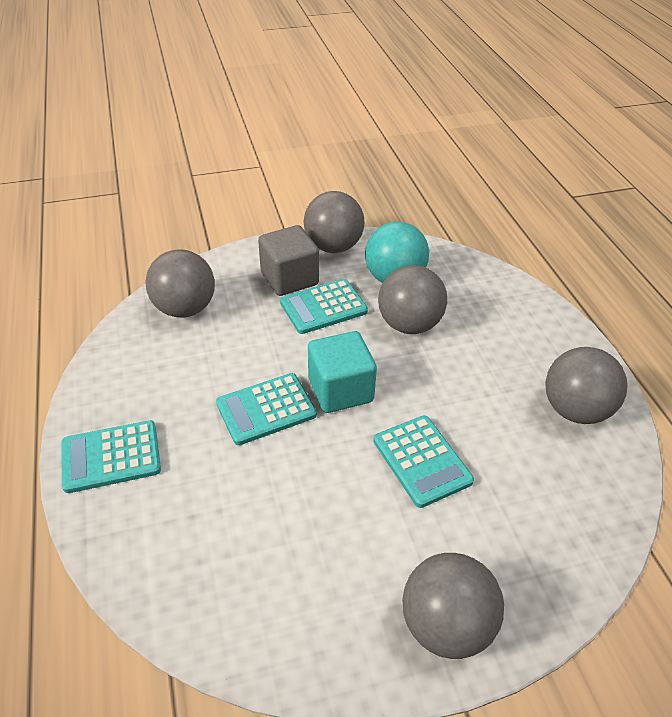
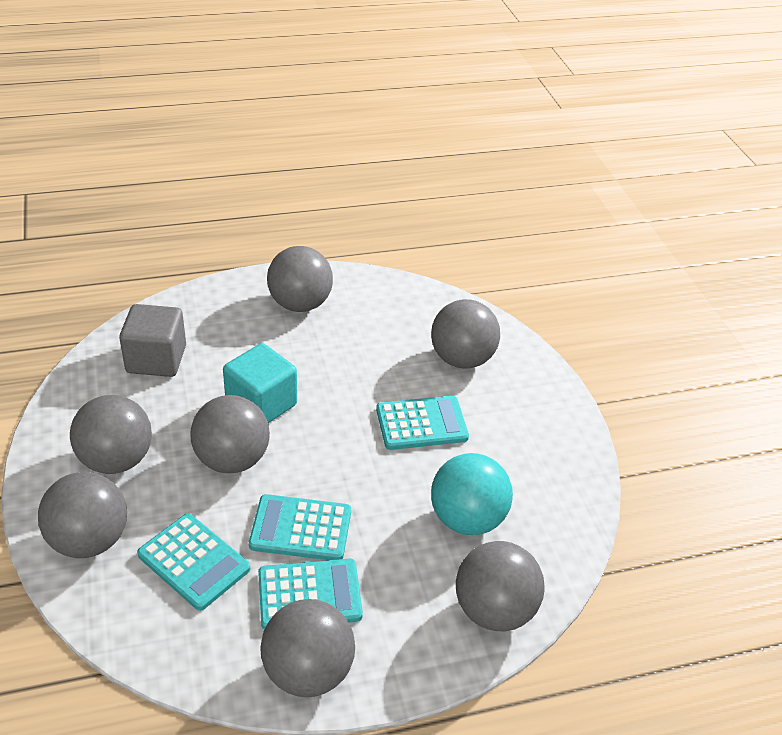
grey ball: [145,249,215,318] [303,191,364,253] [378,265,447,334] [402,553,504,659] [545,347,627,424] = 5 -> [38,472,127,558] [70,395,152,474] [191,395,270,473] [260,599,355,697] [267,246,333,312] [431,299,500,369] [456,541,545,631] = 7

